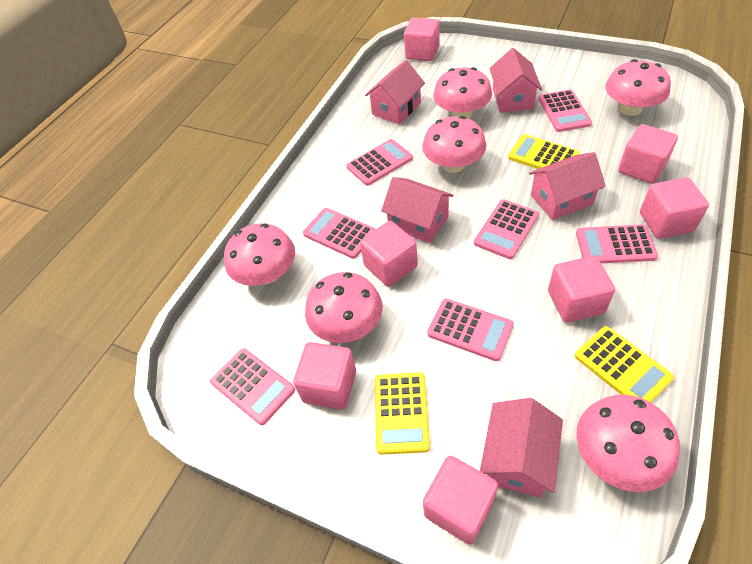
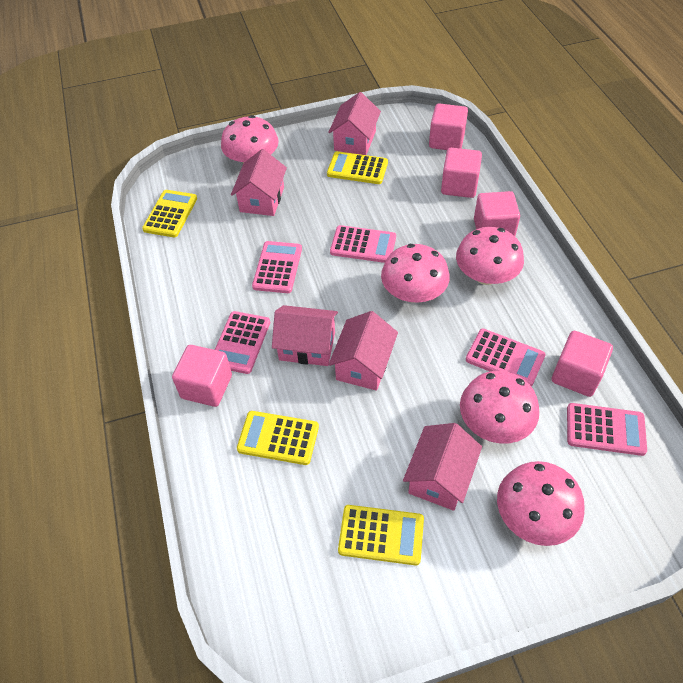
pink calculator: [210,348,295,425] [303,208,376,259] [347,139,413,186] [427,299,514,361] [474,199,539,259] [539,89,592,132] [576,224,658,264] = 7 -> [215,311,270,374] [252,241,302,293] [330,225,396,263] [466,328,546,386] [567,403,647,456] = 5
pink cube: [293,342,356,410] [360,221,418,287] [404,18,439,61] [423,456,498,544] [548,256,615,323] [618,124,678,184] [640,177,709,239] = 7 -> [172,345,232,407] [429,103,468,150] [441,148,482,198] [474,191,520,236] [552,331,613,397] = 5
pink mushroom: [224,223,295,286] [305,272,382,343] [422,116,486,173] [433,67,492,119] [576,395,680,492] [605,59,671,116] = 6 -> [221,115,279,163] [381,244,450,303] [456,227,524,285] [460,371,539,444] [497,461,585,546] = 5
yellow calculator: [375,372,430,455] [508,134,579,169] [575,326,674,403] = 3 -> [142,190,197,238] [237,411,319,465] [327,151,388,184] [338,505,424,565] = 4

